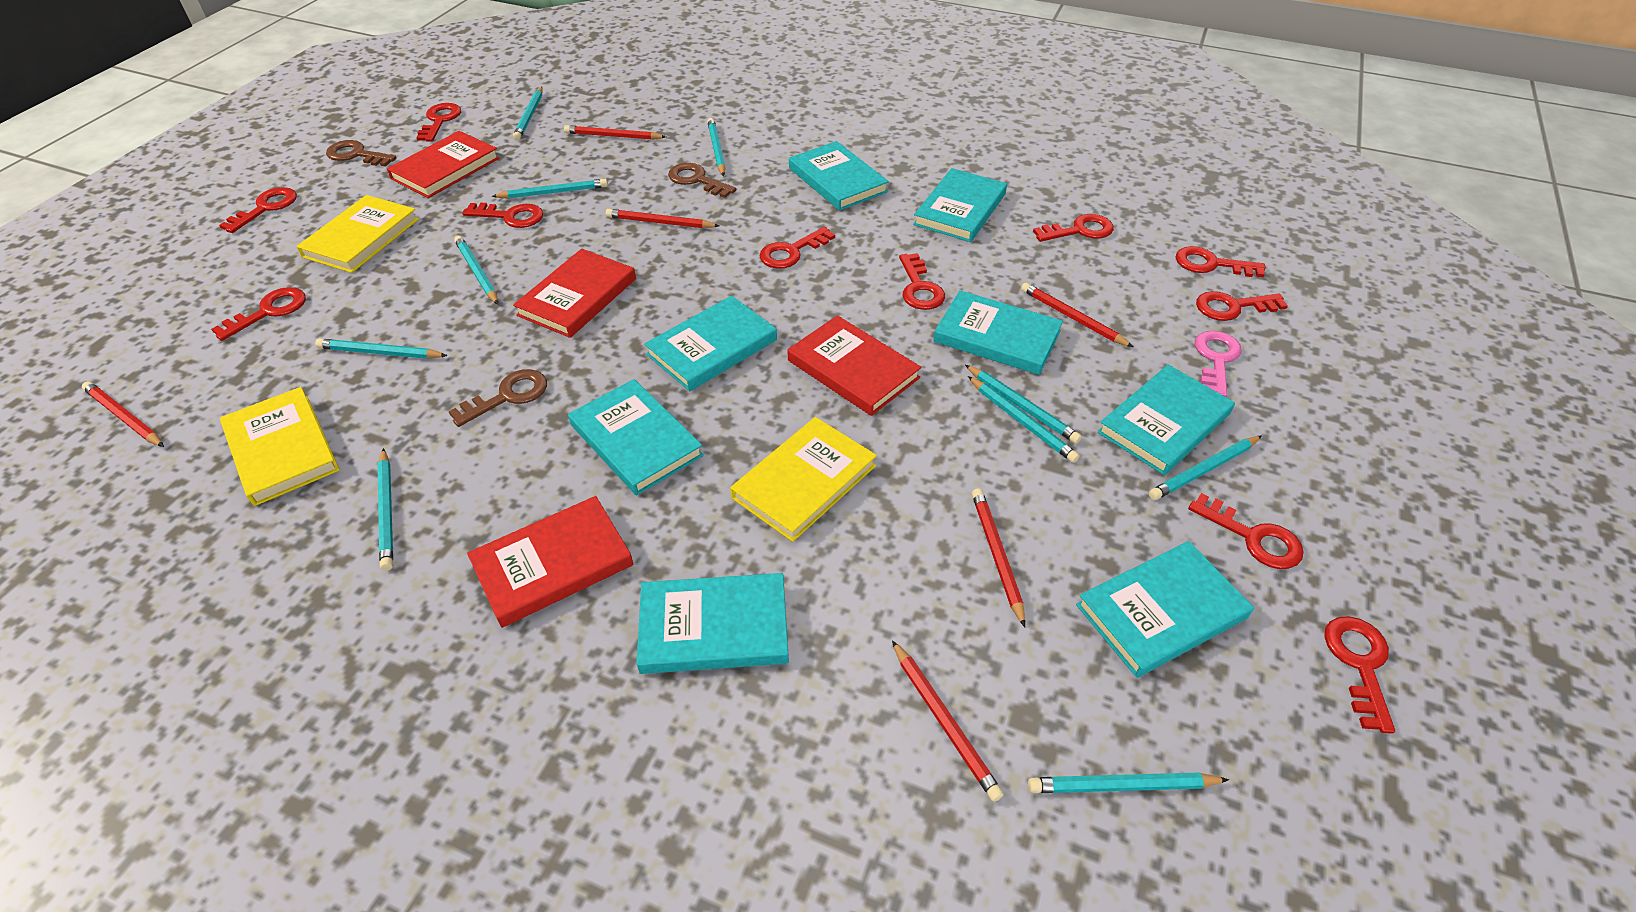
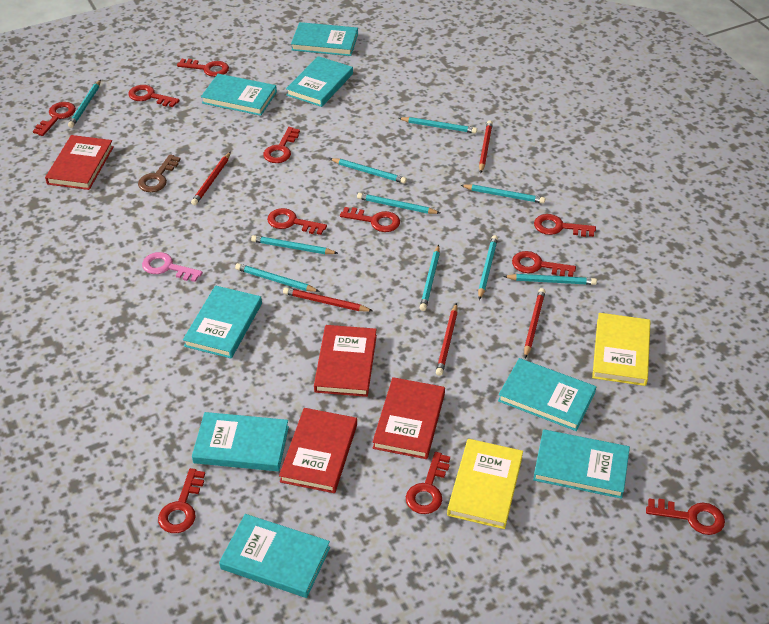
brown key: [326,140,396,167] [449,369,547,427] [668,163,736,198] = 3 -> [138,154,181,192] = 1
red pencil: [82,382,164,447] [564,125,666,140] [606,209,719,228] [892,640,1004,802] [972,488,1025,627] [1021,283,1133,347] = 6 -> [191,152,231,205] [283,287,373,312] [436,303,458,376] [479,120,493,174] [524,288,545,358] = 5
yellow book: [220,387,340,506] [296,195,419,273] [730,417,877,542] = 3 -> [447,439,523,529] [592,313,651,386] = 2

